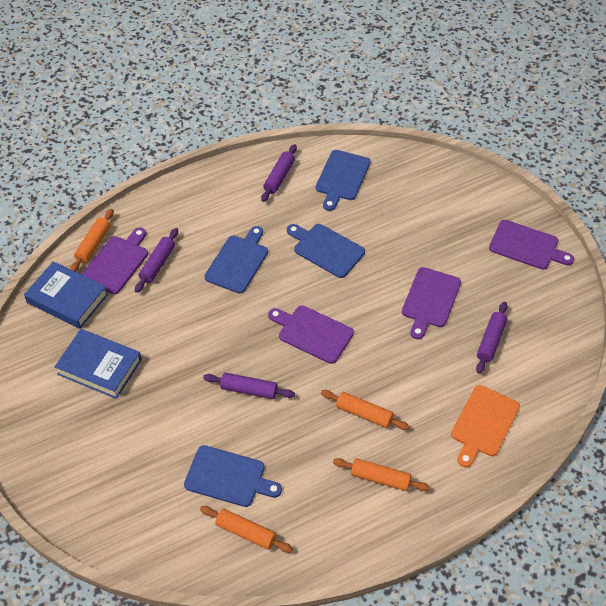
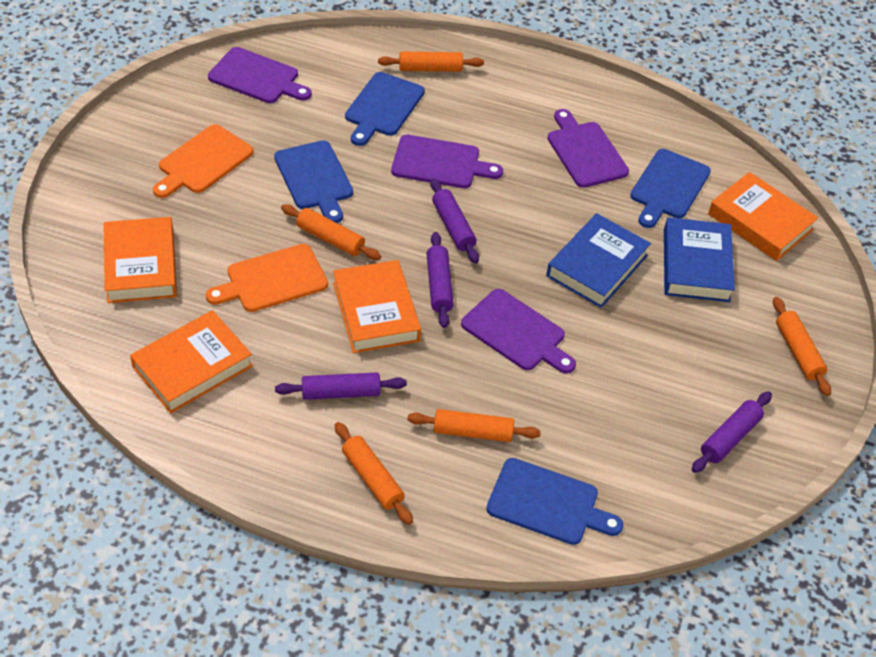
orange book: none = 0 -> [104,217,177,303] [130,310,253,413] [333,260,421,353] [708,172,818,261] = 4
orange cutting board: [451,385,520,468] = 1 -> [153,124,254,198] [206,244,328,312] = 2
orange rolling pin: [70,209,114,272] [200,506,293,553] [321,390,410,430] [333,458,430,491] = 4 -> [281,204,381,260] [335,422,413,525] [378,52,484,72] [407,409,541,442] [773,297,831,396] = 5

